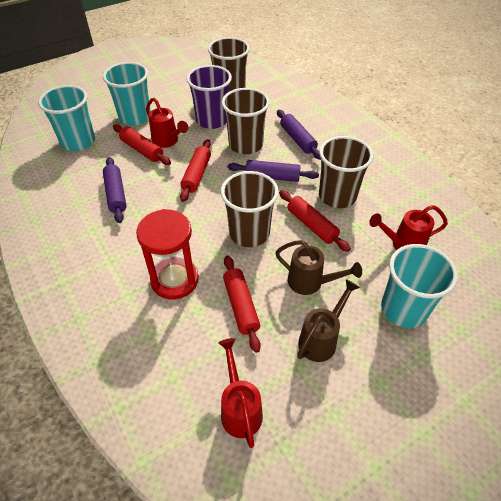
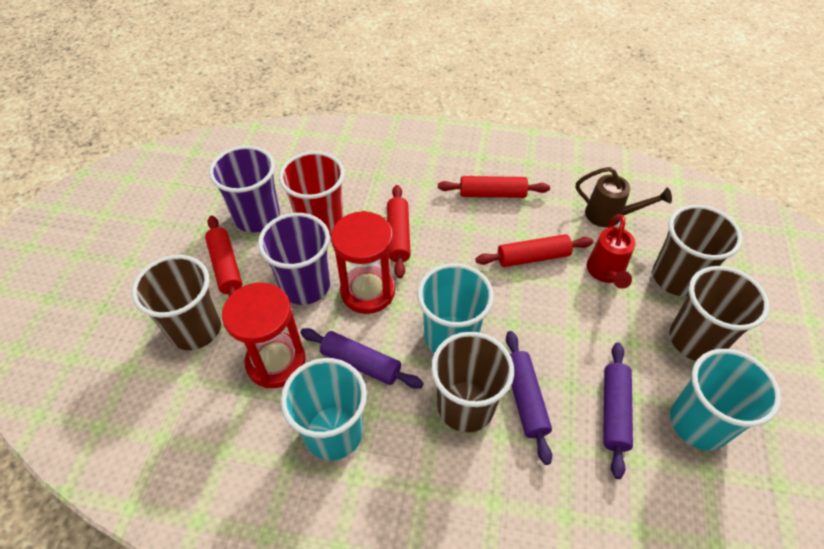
brown watering can: [275,240,362,295] [297,279,360,362] = 2 -> [576,167,672,227] = 1
purple cup: [186,65,232,129] = 1 -> [209,146,280,233] [258,213,330,305] = 2
red cup: none = 0 -> [279,151,345,236] = 1
red hourglass: [136,209,199,300] = 1 -> [222,282,306,388] [331,211,395,314] = 2
red watering can: [146,98,188,148] [218,338,263,448] [369,205,448,250] = 3 -> [587,214,636,289] = 1

